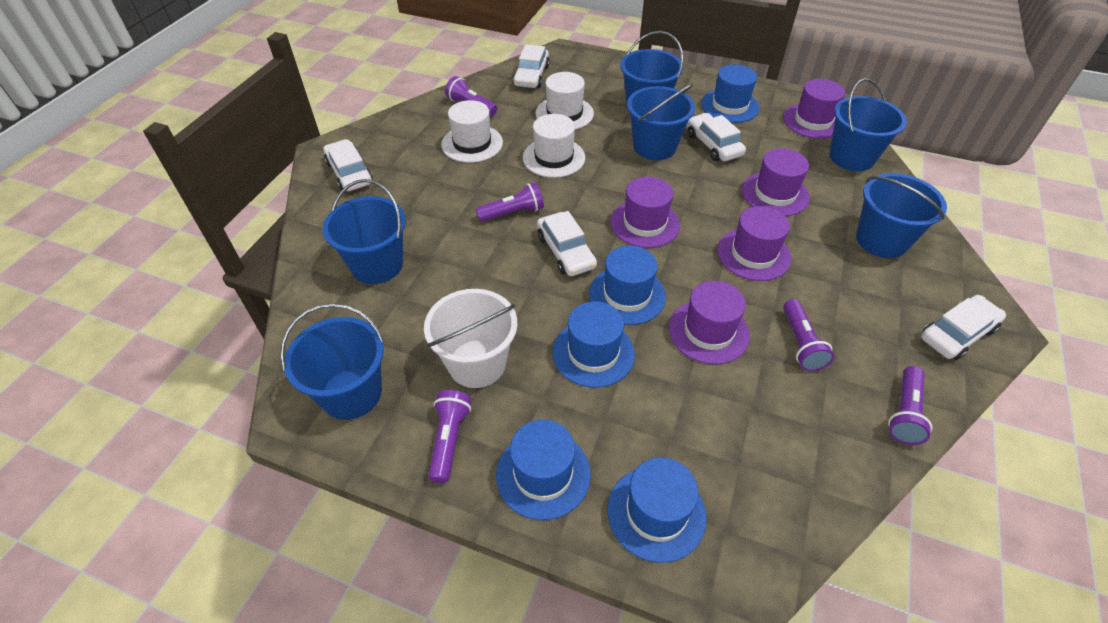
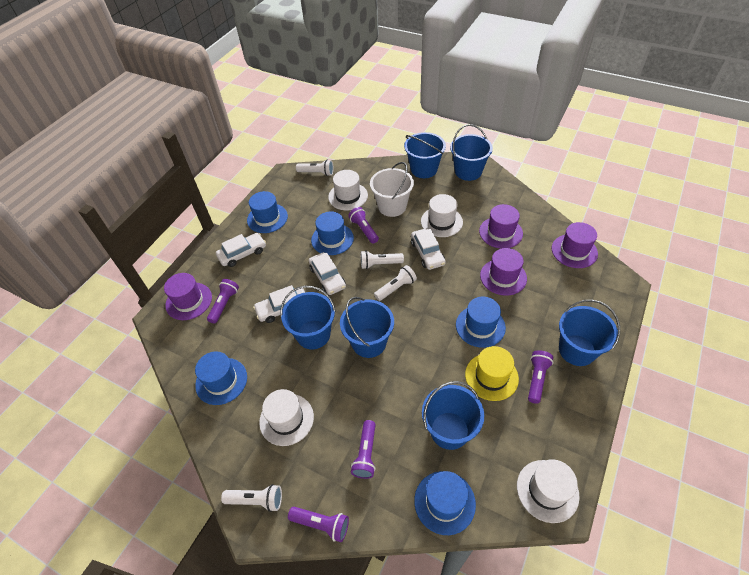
purple hat: [610,177,680,248] [669,281,750,364] [717,206,791,281] [742,148,810,216] [783,79,845,139] = 5 -> [164,273,212,320] [479,204,523,249] [480,248,527,296] [552,222,598,268] = 4
white car: [324,139,373,191] [513,44,550,88] [537,211,597,276] [687,113,746,161] [921,295,1006,360] = 5 -> [216,233,266,267] [253,285,305,323] [309,252,346,295] [411,228,446,270] = 4
white flashlight: none = 0 -> [221,484,282,512] [296,160,333,176] [361,250,404,269] [374,265,417,301] = 4
white hat: [441,100,503,163] [523,114,585,178] [536,72,594,130] = 3 -> [259,389,314,446] [328,170,368,210] [421,194,463,237] [517,459,580,523] = 4
yellow hat: none = 0 -> [465,346,519,401] = 1

